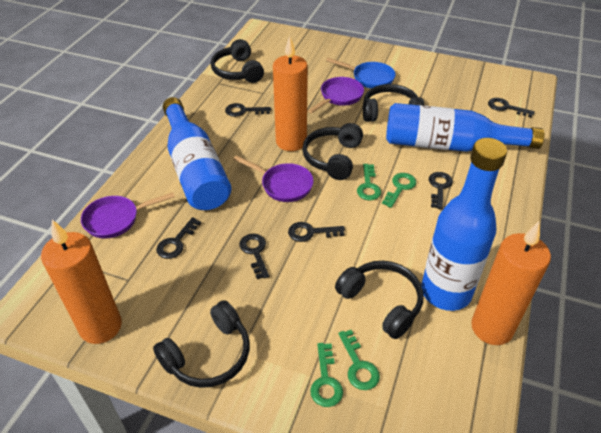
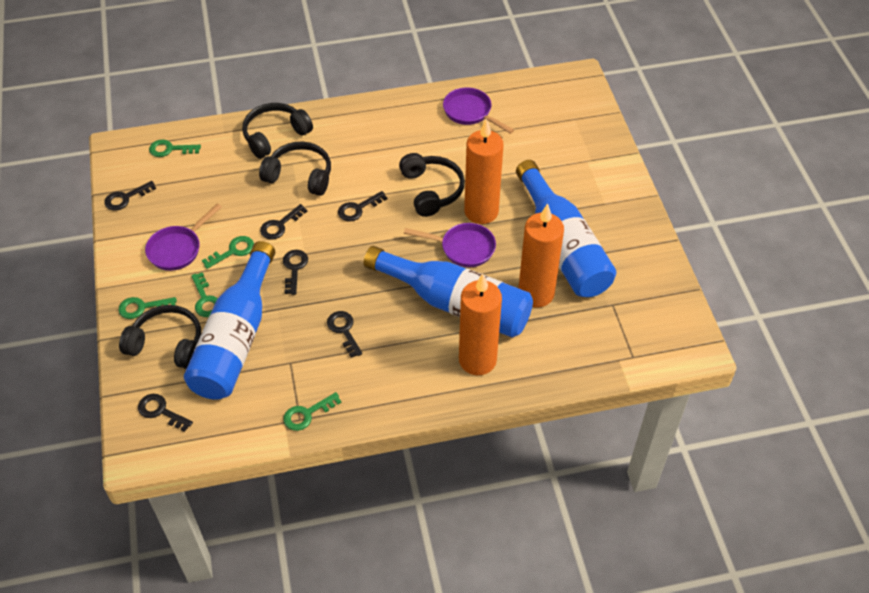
black headphones: [153,300,249,388] [211,39,264,83] [302,123,363,180] [335,261,424,339] [363,84,425,122] = 5 -> [119,305,201,369] [242,103,313,159] [259,141,331,196] [399,153,465,217] = 4
blue pan: [326,58,396,89] = 1 -> none = 0
green key: [310,343,343,407] [338,330,380,390] [357,164,381,201] [382,173,416,208] = 4 -> [118,297,177,319] [149,140,201,157] [191,272,218,317] [202,236,254,269] [283,392,342,431] = 5

